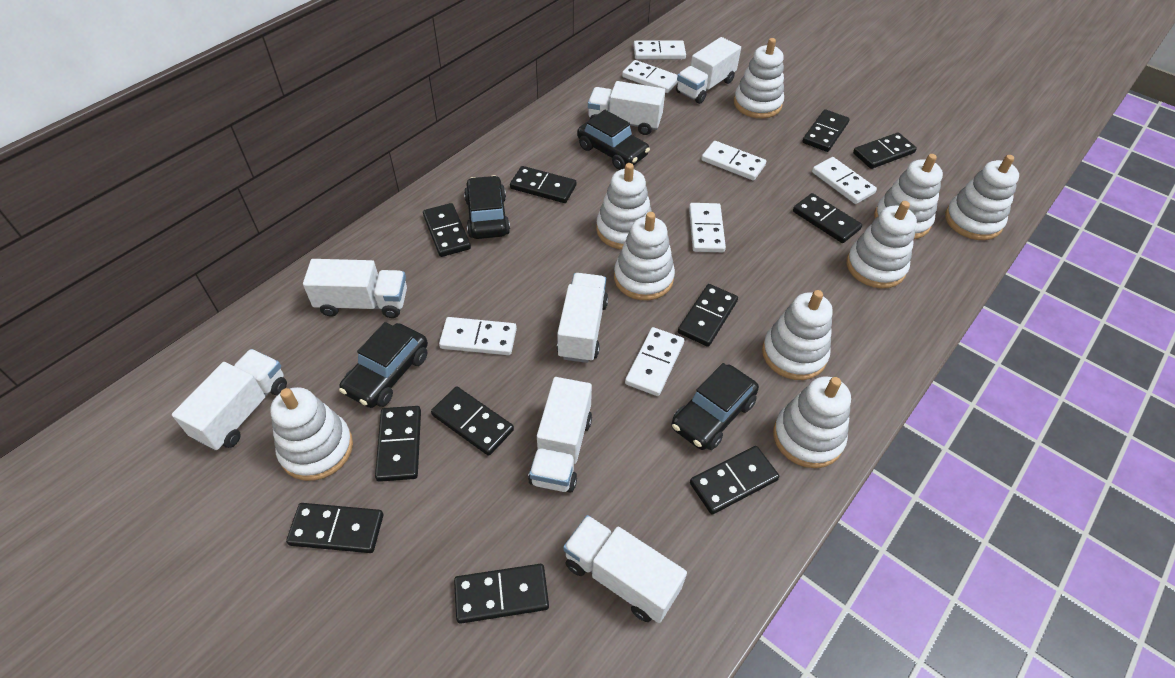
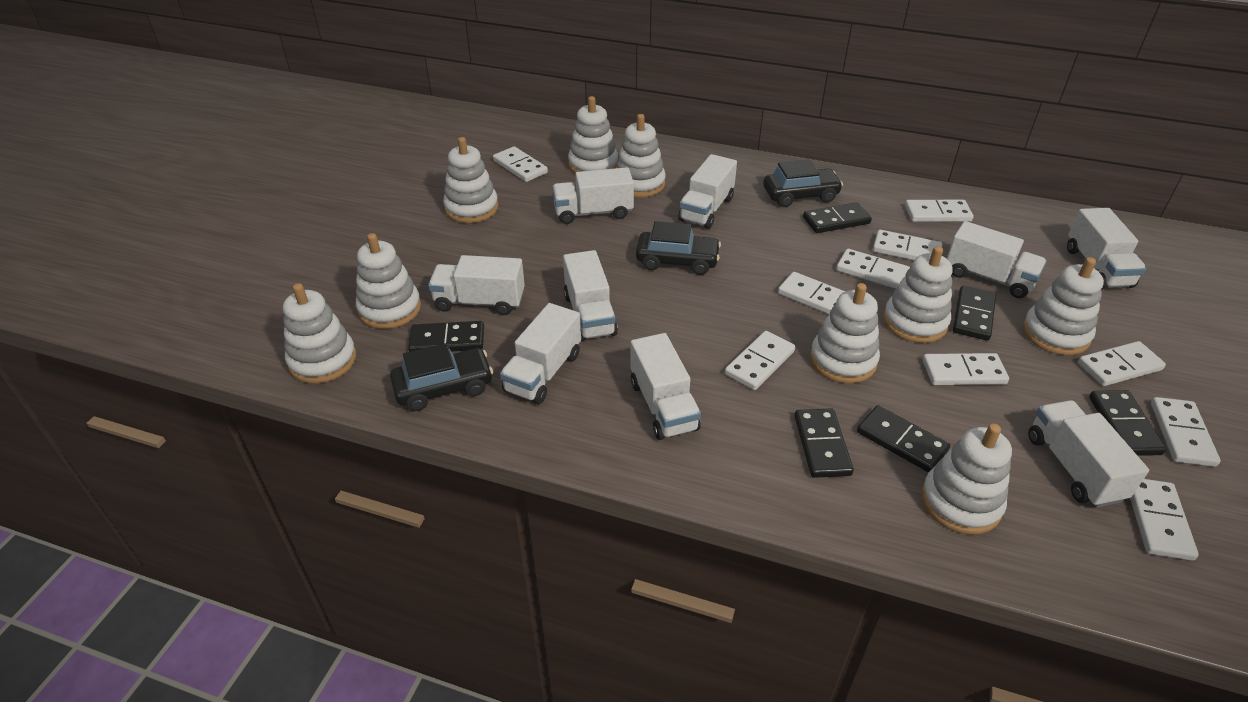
black car: [339,322,428,408] [464,175,510,239] [577,110,650,170] [672,363,759,450] = 4 -> [390,343,493,411] [636,221,721,275] [763,160,843,207] = 3
black domino: [286,503,383,553] [375,406,421,482] [423,203,471,257] [431,387,514,456] [454,564,549,624] [510,166,576,203] [678,284,738,347] [690,446,779,515] [793,193,862,243] [803,109,849,152] [853,133,917,169] = 11 -> [408,321,484,352] [795,408,854,478] [803,202,872,233] [857,405,950,473] [953,286,996,341] [1089,390,1166,456] = 6
white domino: [439,317,517,355] [622,60,678,93] [625,327,684,396] [633,40,686,59] [689,203,726,252] [701,141,766,181] [812,157,877,204] = 7 -> [493,146,548,182] [725,331,795,390] [778,272,846,314] [836,249,910,289] [873,230,942,260] [905,200,974,222] [923,353,1009,385] [1078,341,1166,386] [1130,479,1199,561] [1151,397,1221,467] = 10
white truck: [172,349,287,451] [303,259,407,318] [528,377,592,493] [557,273,608,363] [563,515,687,623] [588,81,665,135] [676,37,741,104] = 7 -> [428,255,525,315] [500,303,581,404] [552,167,634,224] [563,250,618,341] [630,333,701,440] [678,154,737,229] [947,221,1047,298] [1028,400,1149,508] [1067,208,1146,289] = 9

